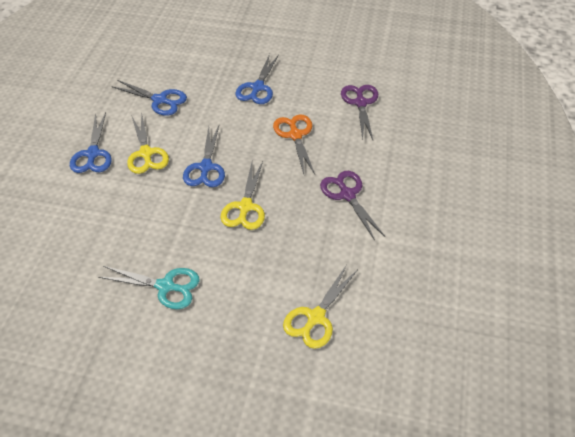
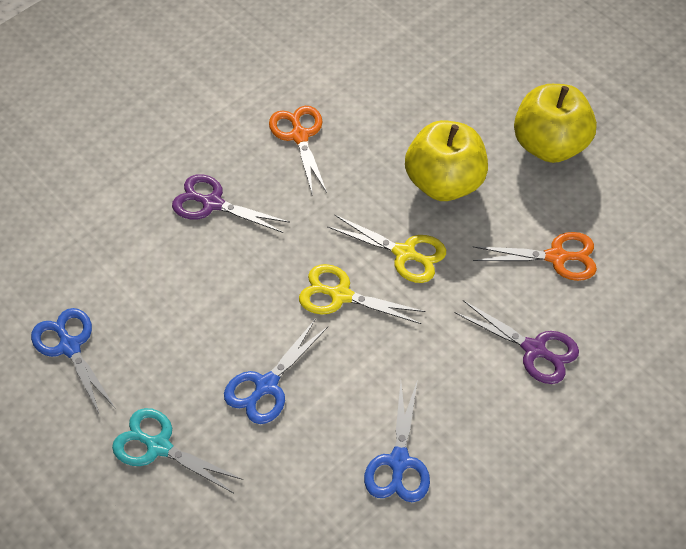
blue scissors: [70,113,112,173] [113,80,187,116] [183,126,225,187] [235,54,279,104] = 4 -> [31,308,116,415] [224,320,328,424] [364,379,430,502] = 3
orange scissors: [273,115,315,174] = 1 -> [269,106,327,193] [473,232,597,281] = 2
yellow apple: none = 0 -> [405,120,488,201] [514,84,597,163] = 2
yellow scissors: [127,114,169,174] [220,161,265,230] [283,266,357,349] = 3 -> [299,264,426,324] [327,214,446,283] = 2

